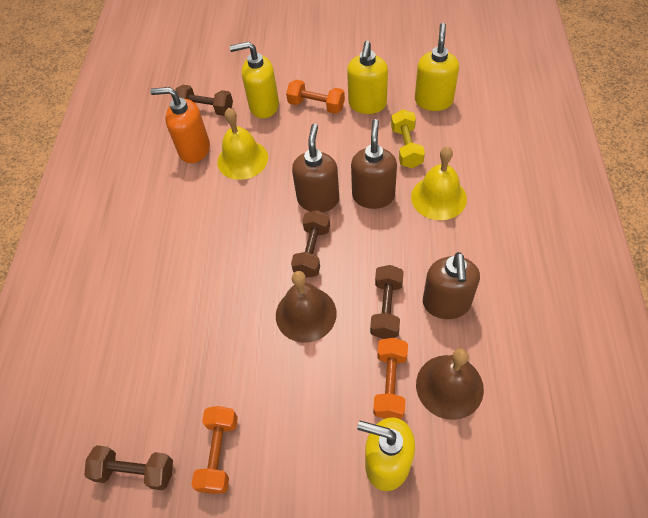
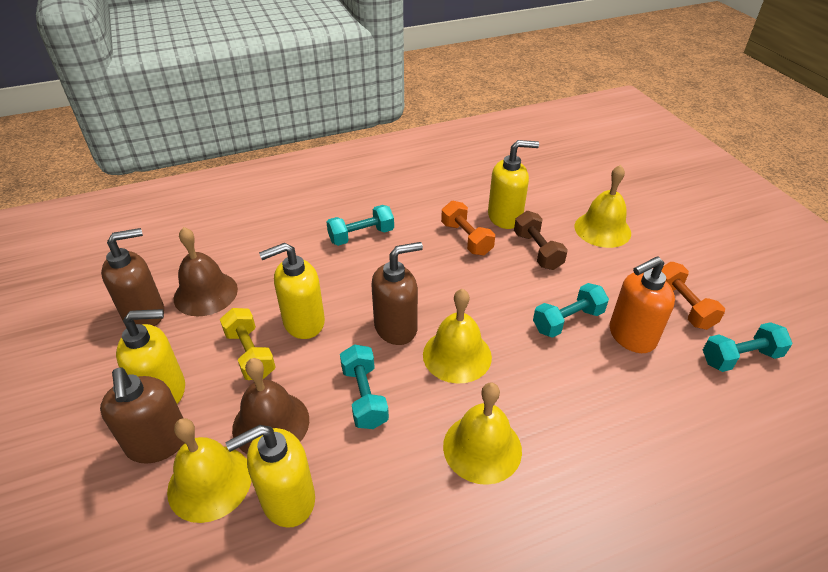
brown dumbbell: [84,445,173,490] [175,85,233,116] [291,210,330,278] [370,265,404,339] = 4 -> [514,211,568,270] = 1
orange dumbbell: [191,406,238,494] [286,80,345,114] [373,338,408,419] = 3 -> [441,201,495,256] [661,262,725,330] = 2
turquoise dumbbell: none = 0 -> [326,205,394,246] [340,344,389,429] [533,283,609,338] [703,322,793,372] = 4
yellow bell: [217,108,268,180] [411,146,467,220] = 2 -> [167,418,252,523] [423,289,492,383] [443,383,522,485] [574,165,631,248] = 4

